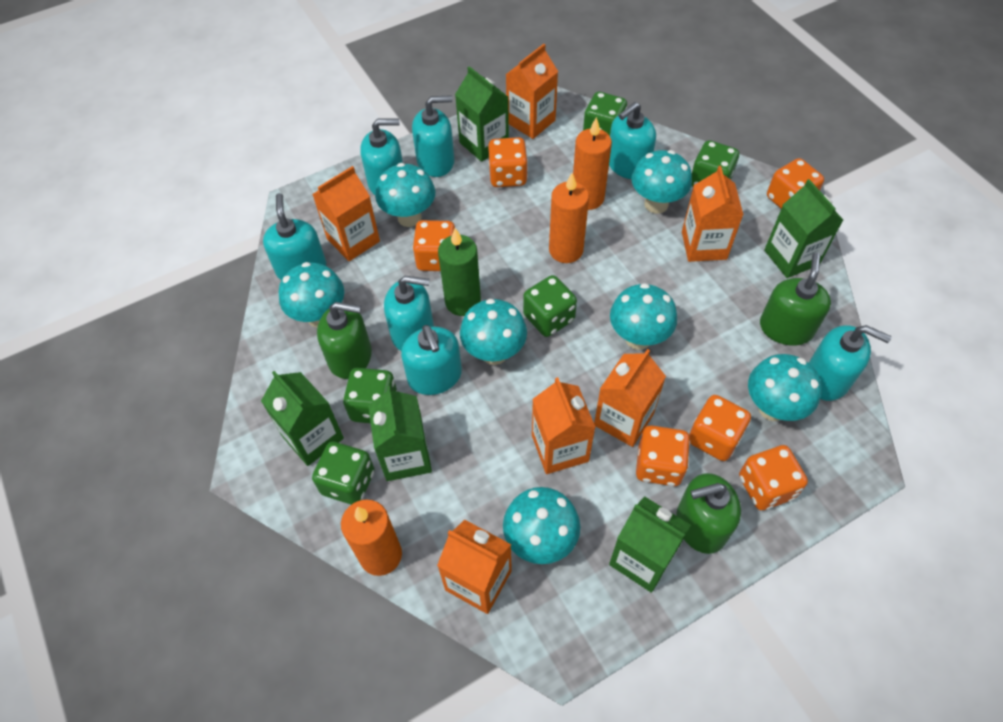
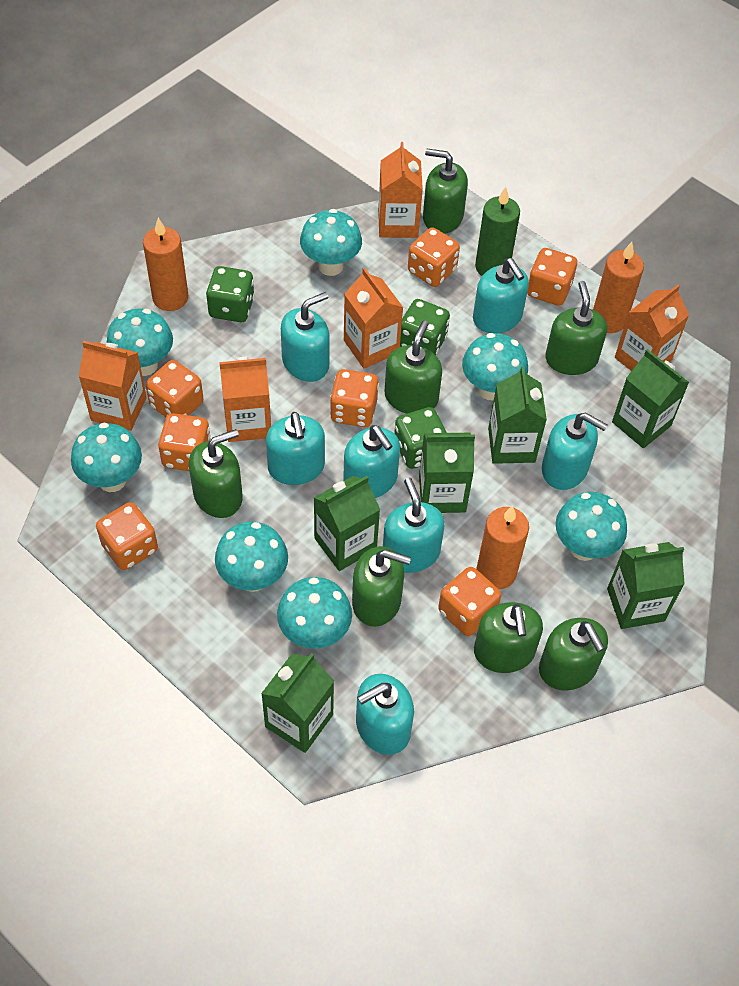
green carton: [261,371,344,466] [368,386,432,481] [455,66,509,162] [609,496,691,593] [764,179,843,278] = 5 -> [261,653,334,753] [314,476,380,571] [419,433,475,513] [488,367,547,464] [607,542,685,629] [612,349,689,448] = 6
green dice: [312,442,375,505] [343,368,397,423] [523,275,577,337] [583,92,627,136] [692,140,739,187] = 5 -> [206,266,255,322] [394,407,447,469] [400,299,450,355] = 3
green soap dispenser: [317,302,372,379] [676,473,741,554] [760,253,831,346] = 3 -> [189,429,243,518] [352,546,411,627] [385,320,442,414] [423,149,468,234] [474,602,543,673] [539,618,608,691] [545,281,607,375] = 7
orange carton: [312,166,380,261] [437,520,512,614] [506,44,558,139] [532,377,596,474] [594,349,666,447] [682,166,743,262] = 6 -> [79,341,147,431] [219,357,271,442] [344,268,403,368] [378,142,423,238] [615,284,689,371] = 5
orange dice: [413,220,455,271] [488,137,528,187] [636,425,690,486] [689,395,751,461] [739,445,808,510] [767,158,824,208] = 6 -> [96,502,158,570] [146,360,204,417] [158,413,211,471] [330,369,379,427] [408,227,460,287] [438,567,501,636] [527,248,577,306] = 7

